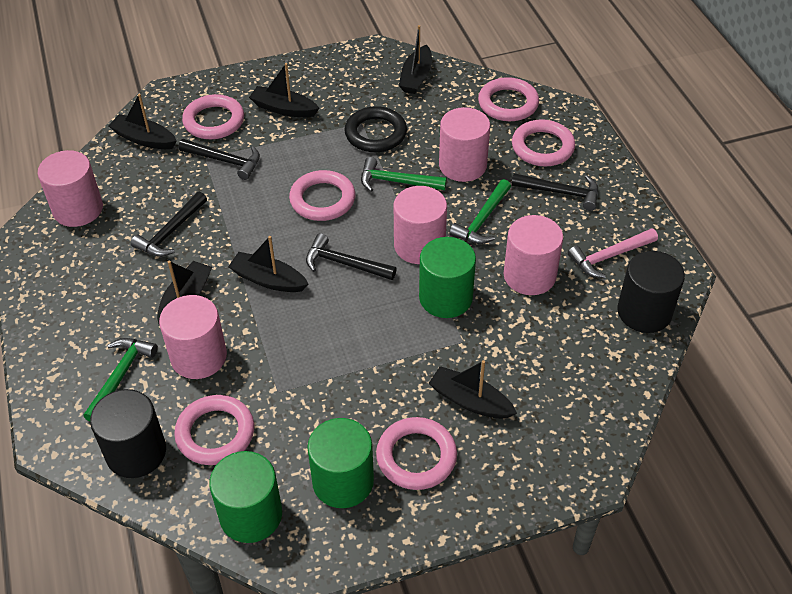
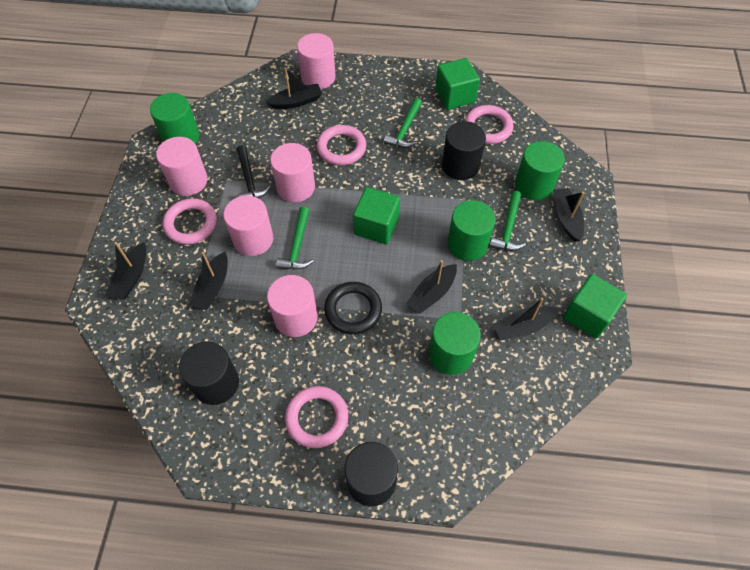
black cylinder: [90,389,166,478] [617,251,685,333] = 2 -> [179,342,239,405] [344,442,398,506] [442,121,486,180] = 3
black hammer: [131,191,207,257] [179,139,260,180] [306,233,397,280] [511,173,598,211] = 4 -> [237,145,271,198] = 1
green cube: none = 0 -> [353,187,400,244] [435,58,480,110] [563,274,627,339] = 3
green cylinder: [209,451,282,543] [307,418,374,508] [419,237,476,318] = 3 -> [150,93,200,144] [429,312,481,375] [447,200,495,261] [515,141,565,201] = 4
pink hammer: [568,228,658,278] = 1 -> none = 0
pink ring: [174,395,254,465] [182,94,244,139] [289,170,355,221] [376,417,457,490] [478,77,539,121] [512,119,575,166] = 6 -> [163,198,217,245] [285,386,348,448] [317,125,366,165] [465,105,513,144] = 4

